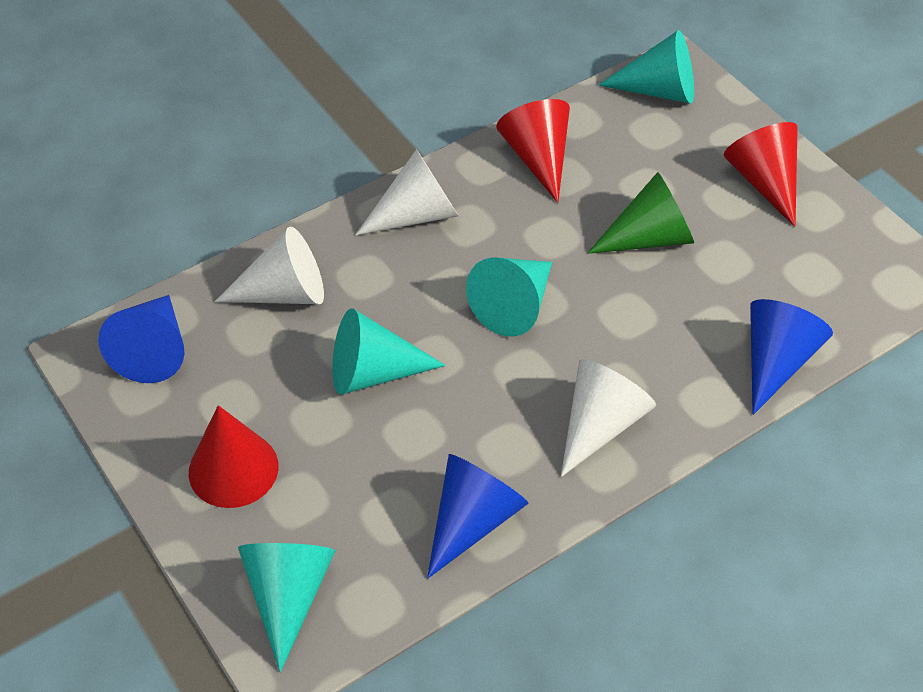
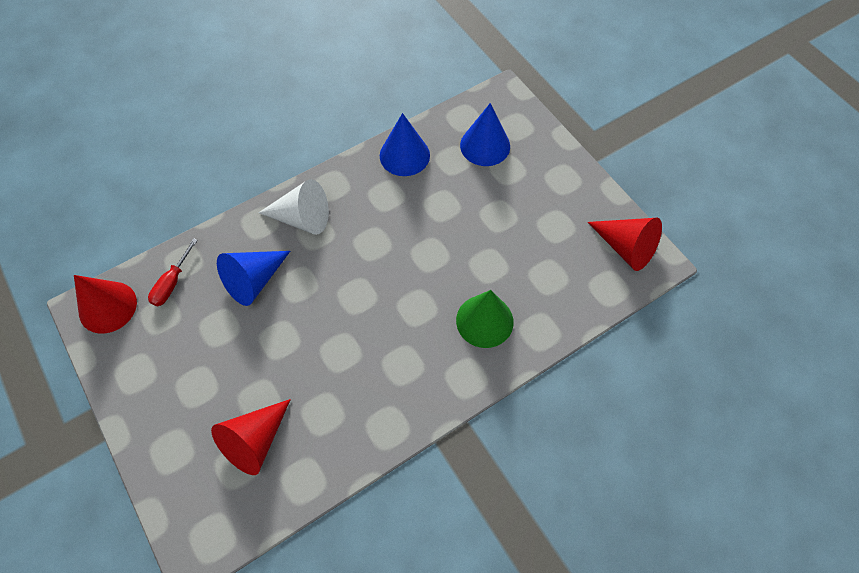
red screwdriver: none = 0 -> [148,238,198,306] = 1
turquoise cone: [238,543,335,672] [332,308,446,395] [466,257,552,337] [598,30,694,104] = 4 -> none = 0
white cone: [215,227,324,304] [355,149,458,235] [561,359,656,477] = 3 -> [258,179,329,235] = 1

